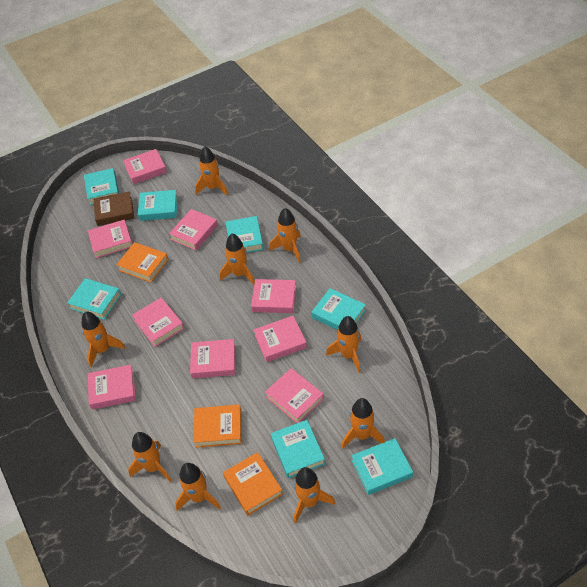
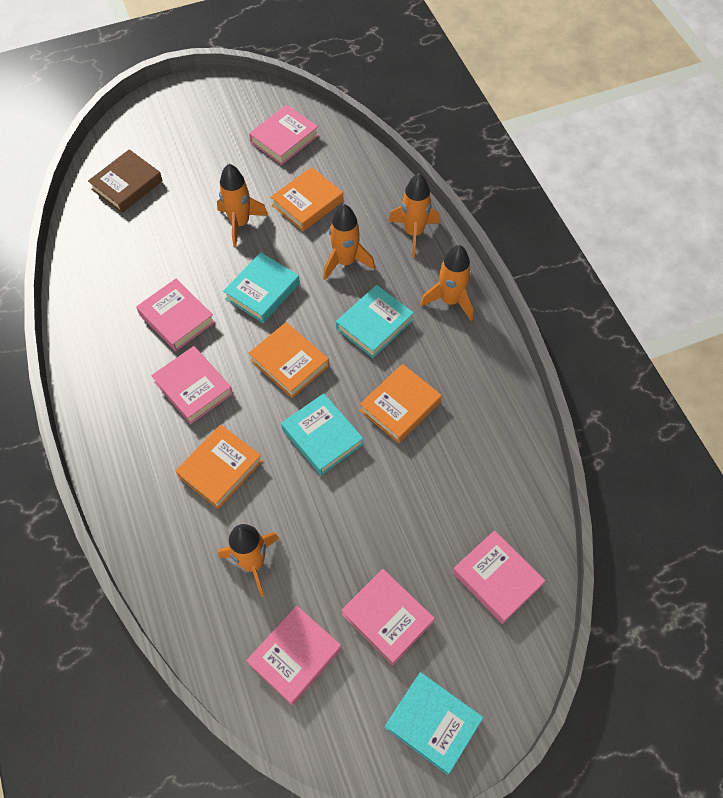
orange book: [116,242,168,282] [193,404,242,448] [223,452,283,516] = 3 -> [176,425,262,509] [249,322,329,398] [271,167,343,232] [360,364,442,443] = 4
orange rocket: [82,311,125,367] [128,432,172,482] [175,463,221,511] [195,146,228,196] [219,233,255,285] [269,208,301,263] [294,467,335,524] [326,316,362,373] [342,398,385,449] = 9 -> [217,164,268,247] [218,524,279,597] [323,204,375,280] [389,174,440,257] [420,245,473,321] = 5
pink book: [88,220,132,258] [88,365,136,410] [123,149,167,184] [132,298,184,347] [169,209,218,250] [190,339,236,378] [251,279,296,313] [254,316,307,362] [265,368,324,423] = 9 -> [136,279,215,351] [151,346,233,424] [246,605,342,705] [249,105,319,165] [341,569,435,665] [453,530,545,624] = 6
turquoise book: [67,278,121,320] [84,168,119,205] [138,190,178,221] [226,216,264,253] [271,420,325,478] [312,288,366,330] [351,438,413,495] = 7 -> [223,252,300,323] [281,393,363,475] [336,285,414,358] [385,672,483,775] = 4

